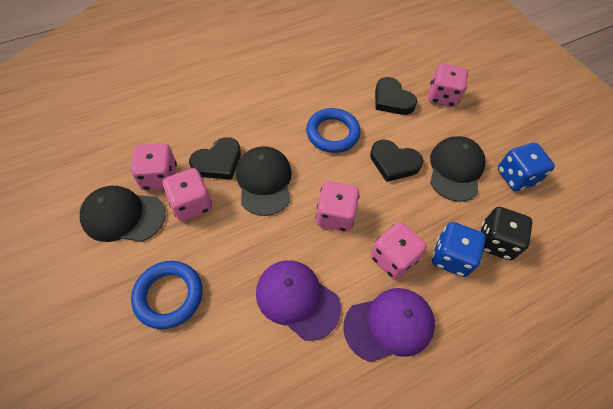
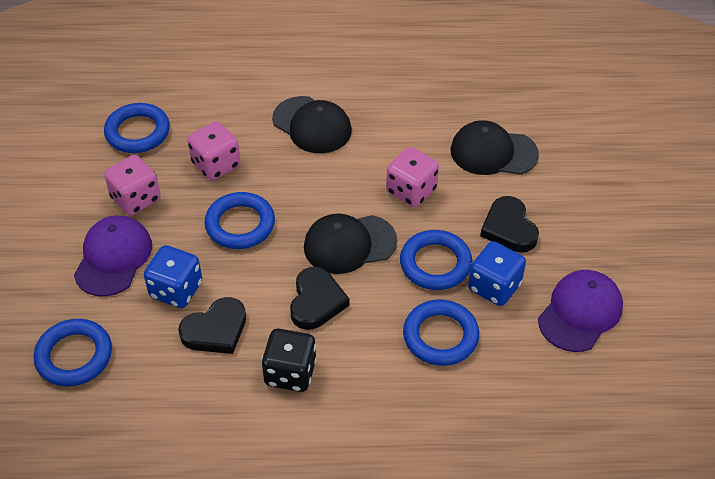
blue ring: [131,261,203,329] [306,108,361,153] = 2 -> [34,319,112,387] [104,103,170,153] [204,192,275,249] [400,230,472,290] [403,299,479,366] = 5
pink dice: [131,143,177,190] [163,168,212,222] [316,181,360,232] [370,222,427,280] [428,63,468,107] = 5 -> [104,155,161,215] [187,121,241,180] [386,147,439,207] = 3

